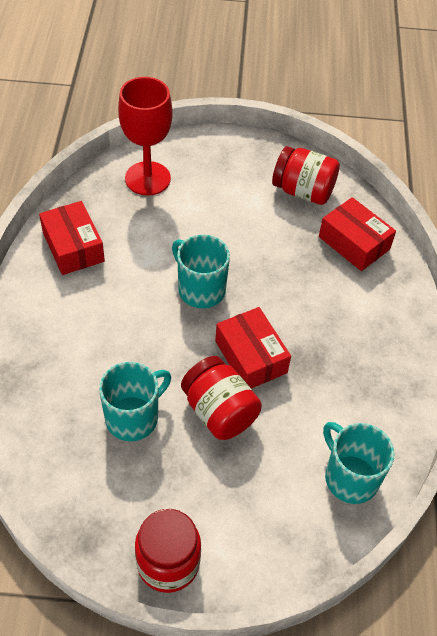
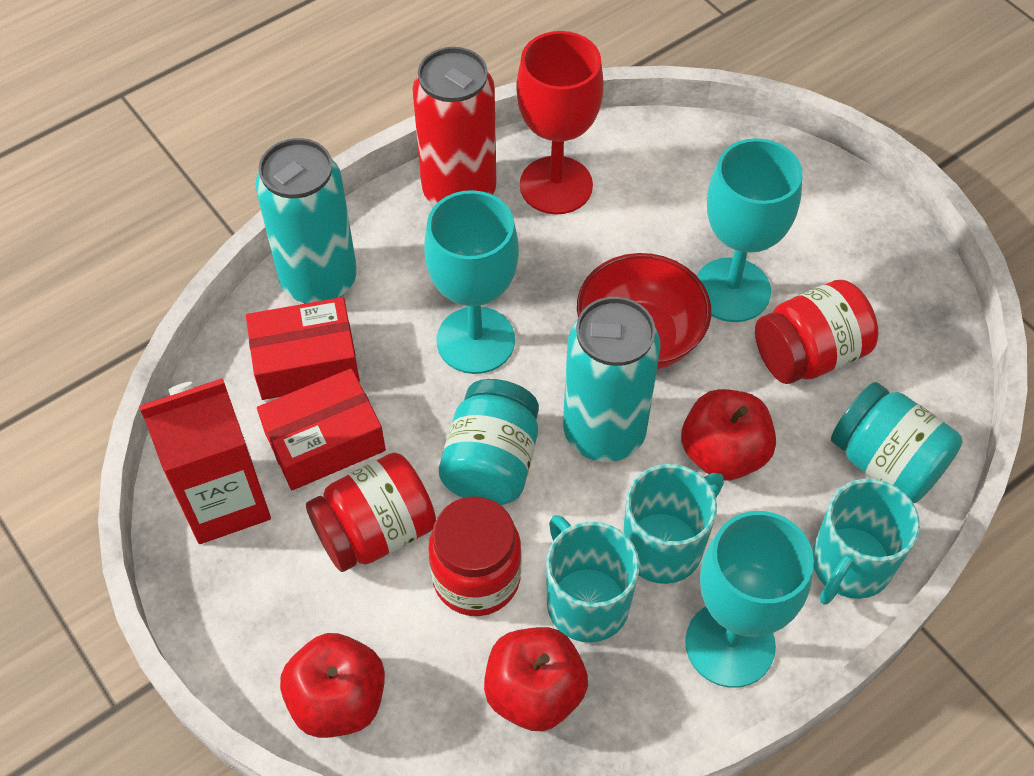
red apple: none = 0 -> [280,633,385,738] [484,627,588,731] [681,389,776,480] = 3
red bowl: none = 0 -> [577,253,711,369] = 1
red box: [39,201,105,275] [215,307,291,389] [319,197,396,271] = 3 -> [246,297,360,400] [257,368,386,490] = 2
red can: none = 0 -> [413,47,497,206] = 1
red carton: none = 0 -> [139,378,271,544] = 1
turquoise can: none = 0 -> [255,138,357,304] [563,297,661,462] = 2
turquoise goblet: none = 0 -> [424,190,519,374] [685,511,814,688] [696,138,802,322] = 3
turquoise jar: none = 0 -> [439,379,539,505] [831,382,962,503] = 2

